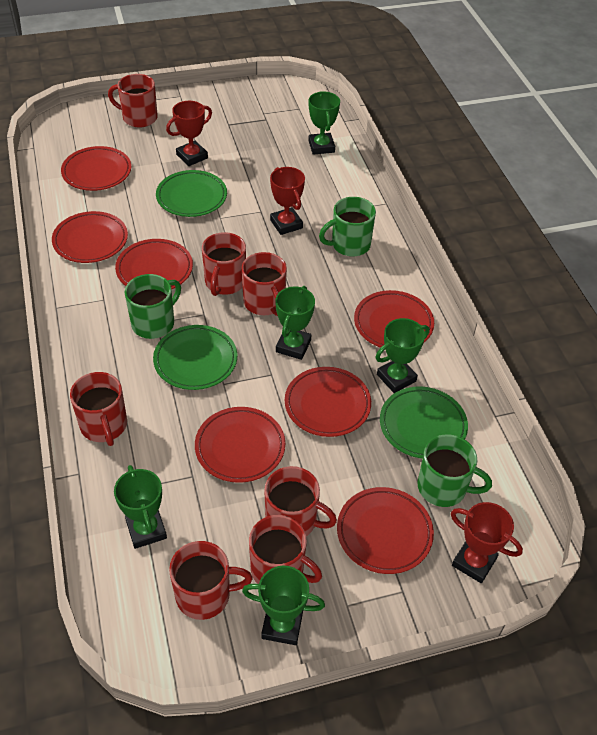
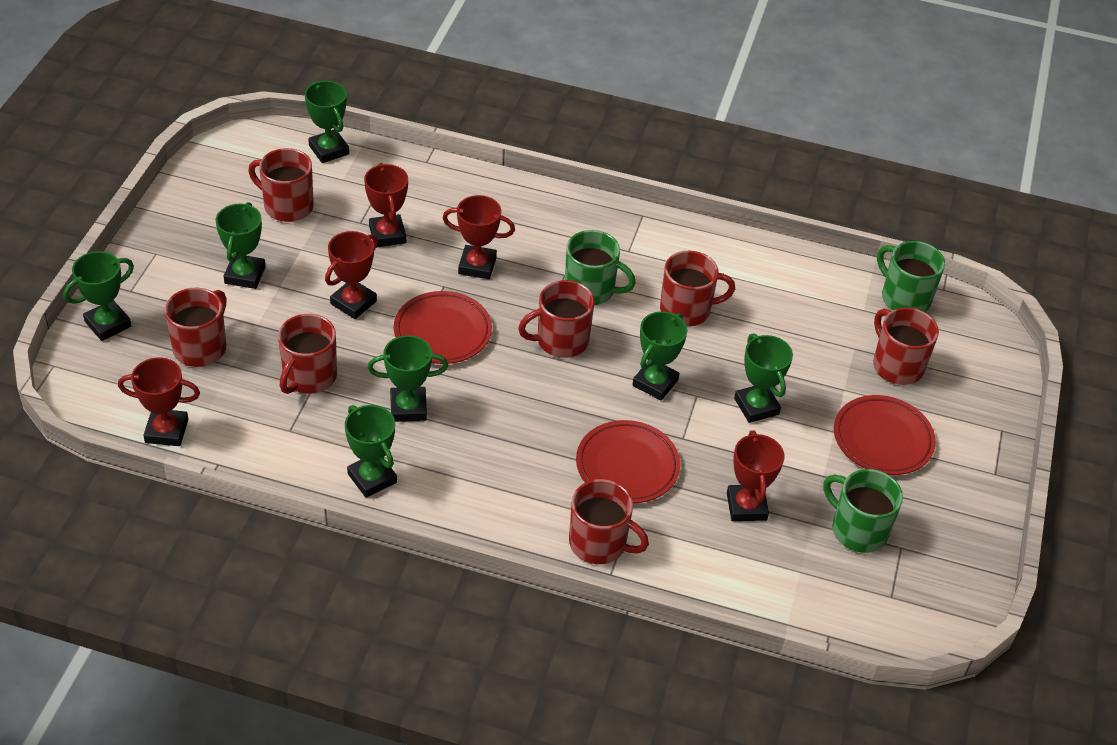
green plate: [153,325,237,390] [156,170,227,217] [380,387,468,459] = 3 -> none = 0
green trophy: [114,465,167,549] [242,566,325,645] [275,286,315,360] [308,92,340,155] [375,318,429,393] = 5 -> [63,251,134,341] [216,202,266,289] [305,81,349,163] [345,405,397,498] [367,335,448,422] [632,311,687,400] [734,333,793,423] = 7
red plate: [52,211,128,263] [61,146,131,191] [115,239,193,289] [195,407,285,483] [285,367,371,437] [337,487,434,574] [354,290,434,348] = 7 -> [394,291,492,364] [576,420,680,503] [834,395,936,475] = 3
red trophy: [166,101,212,166] [270,167,305,235] [451,502,523,583] = 3 -> [118,357,200,446] [325,231,378,319] [364,163,408,247] [442,195,515,279] [727,430,785,521] = 5

